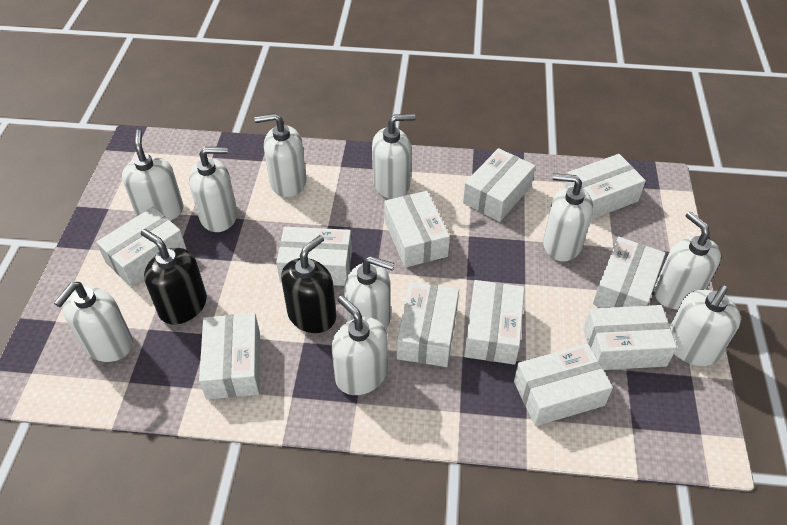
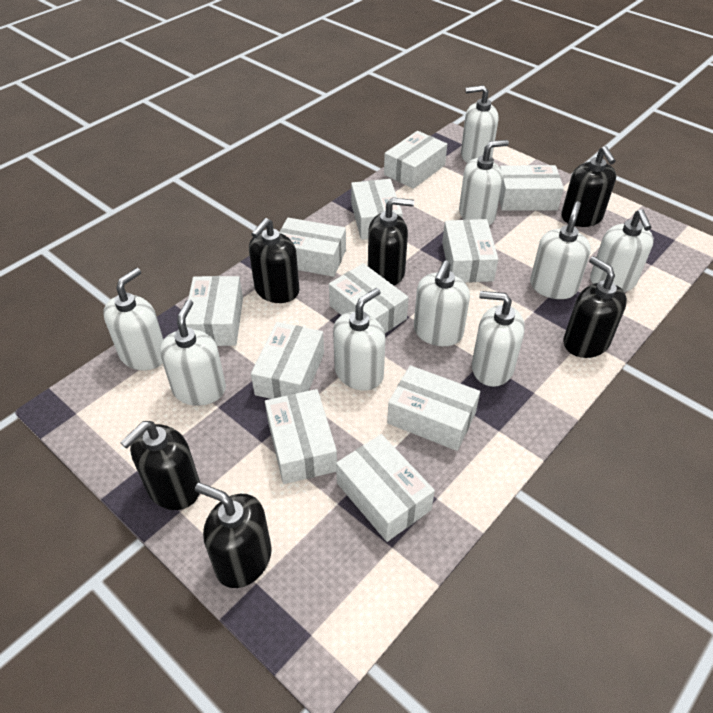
black soap dispenser: [141,229,207,324] [281,235,336,333] = 2 -> [120,421,200,510] [195,483,272,588] [249,218,300,303] [368,198,414,285] [561,146,616,227] [563,256,627,358] = 6
white soap dispenser: [54,282,133,362] [122,130,183,221] [189,147,237,232] [254,113,307,197] [332,295,388,395] [344,256,394,329] [372,114,415,199] [543,173,593,262] [654,211,721,309] [670,285,741,366] = 10 -> [103,268,164,370] [160,299,226,406] [333,288,386,391] [414,261,470,346] [459,140,509,225] [461,85,498,163] [472,291,525,387] [530,202,591,299] [590,209,654,292] = 9

